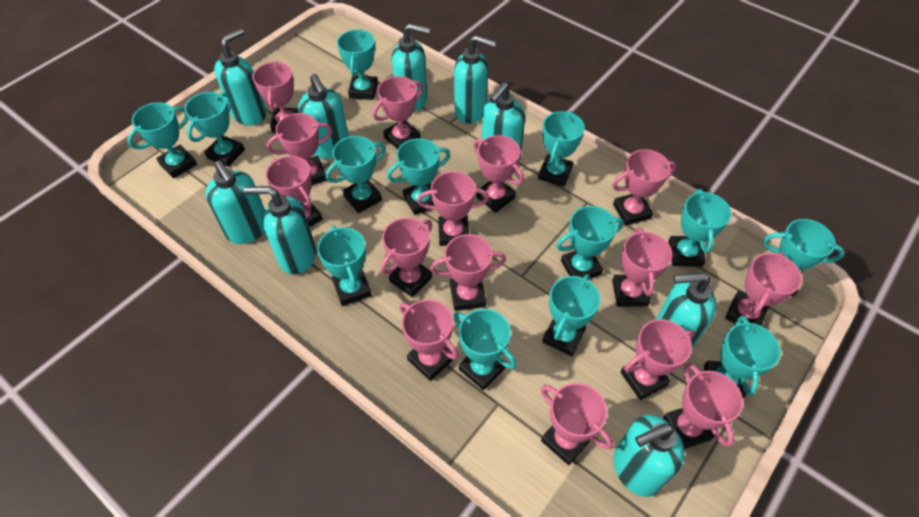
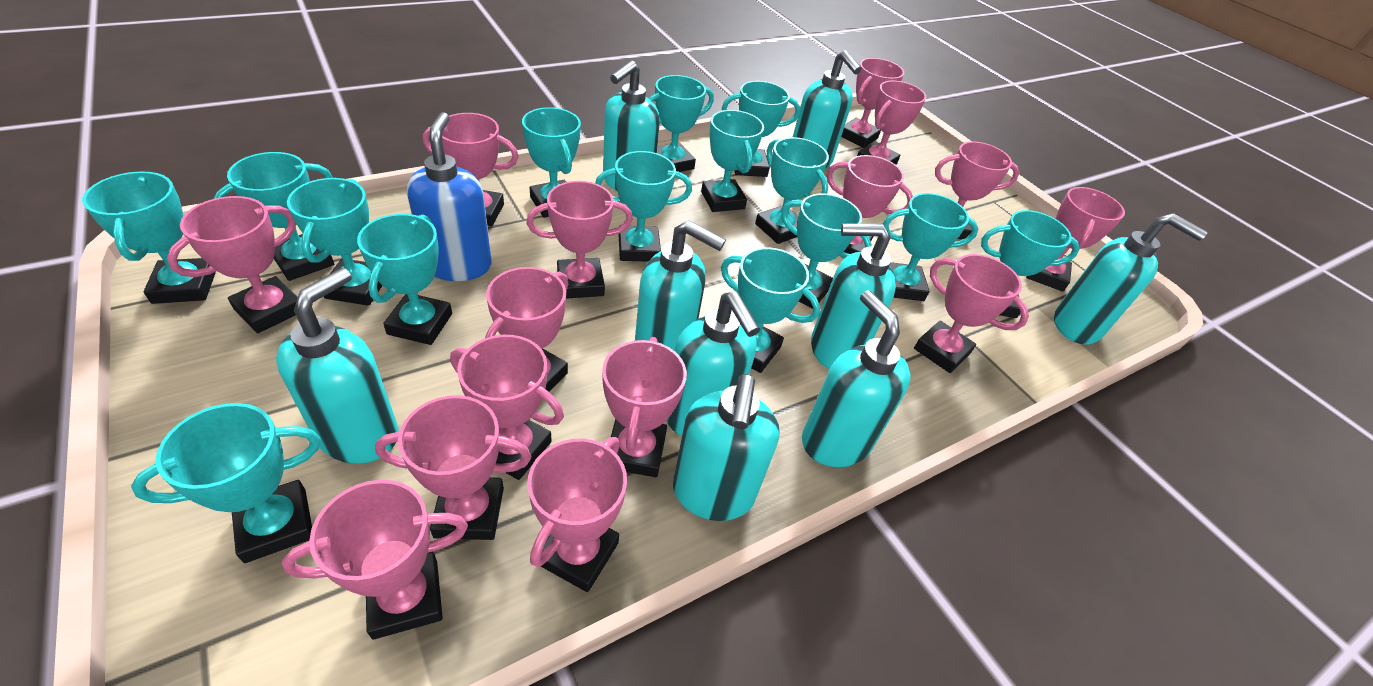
blue soap dispenser: none = 0 -> [407,112,492,281] = 1
turquoise trophy: [127,102,197,179] [185,92,245,167] [317,225,372,306] [326,136,386,213] [337,29,378,100] [387,138,450,215] [453,309,517,391] [538,111,585,187] [542,274,600,356] [556,206,624,279] [668,189,732,267] [704,316,781,398] [763,219,845,297] = 13 -> [82,171,216,304] [131,403,321,563] [213,152,334,281] [287,178,383,306] [357,214,452,345] [522,107,581,218] [595,151,692,262] [648,75,714,172] [701,110,764,212] [721,247,820,373] [722,81,800,177] [755,137,829,244] [781,194,872,309] [883,193,978,301] [981,210,1080,318] = 15

